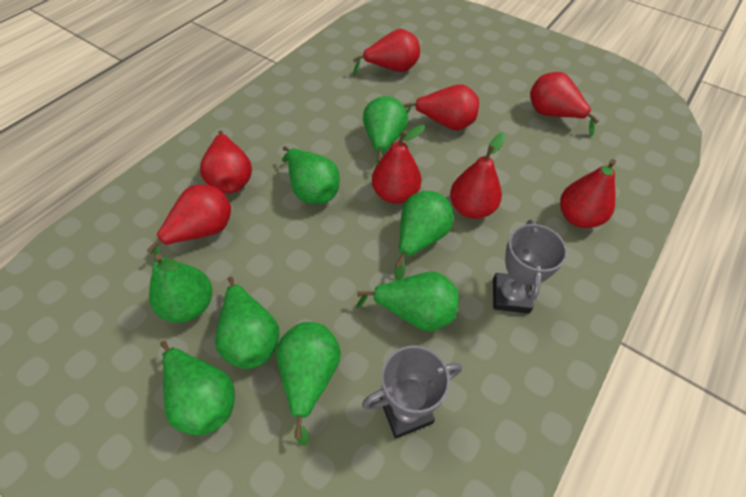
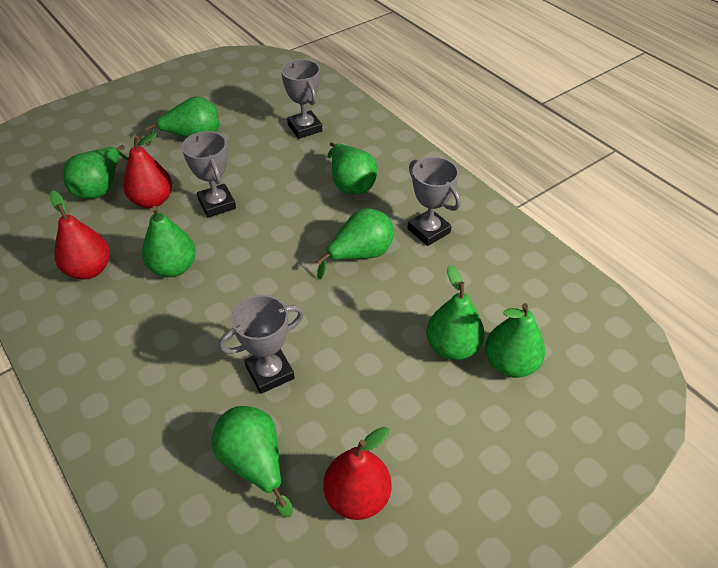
grey trophy: [362,345,462,439] [493,219,567,314] = 2 -> [182,131,236,218] [219,295,304,394] [281,59,322,139] [407,157,461,246] = 4
red pear: [147,185,231,261] [200,130,252,193] [353,29,420,76] [372,125,425,204] [403,84,479,130] [450,133,505,219] [530,72,599,136] [560,159,616,228] = 8 -> [50,191,110,279] [123,132,172,208] [323,427,391,520] = 3

